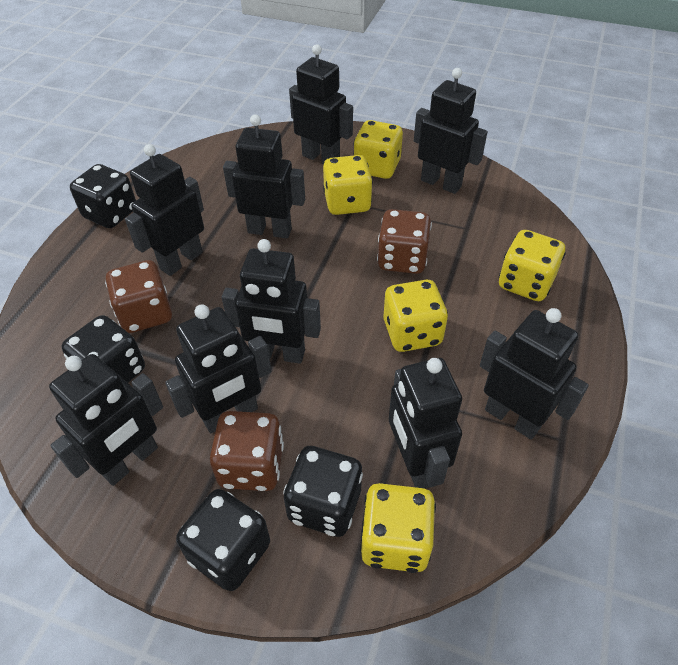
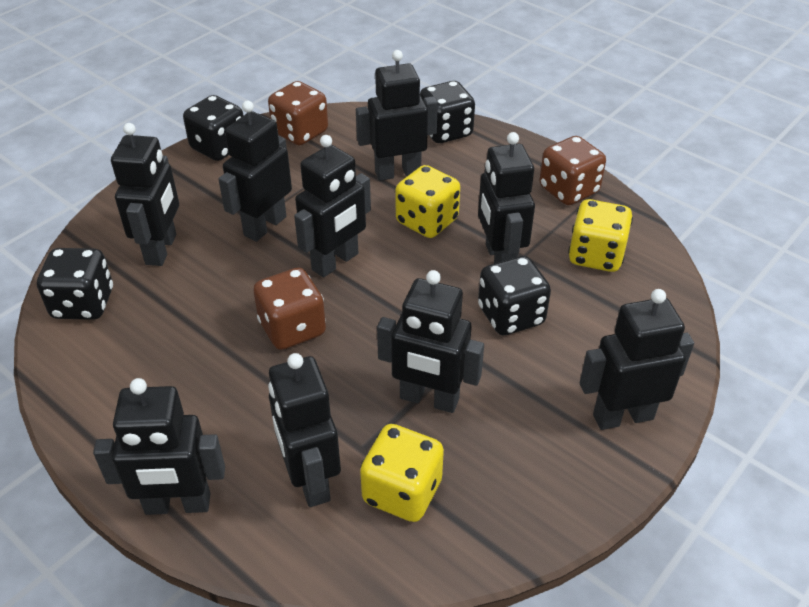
yellow dice: [323,155,373,215] [353,120,403,179] [360,483,436,573] [383,280,448,352] [499,230,566,301] = 5 -> [360,424,444,522] [395,165,460,238] [568,199,633,272] = 3

